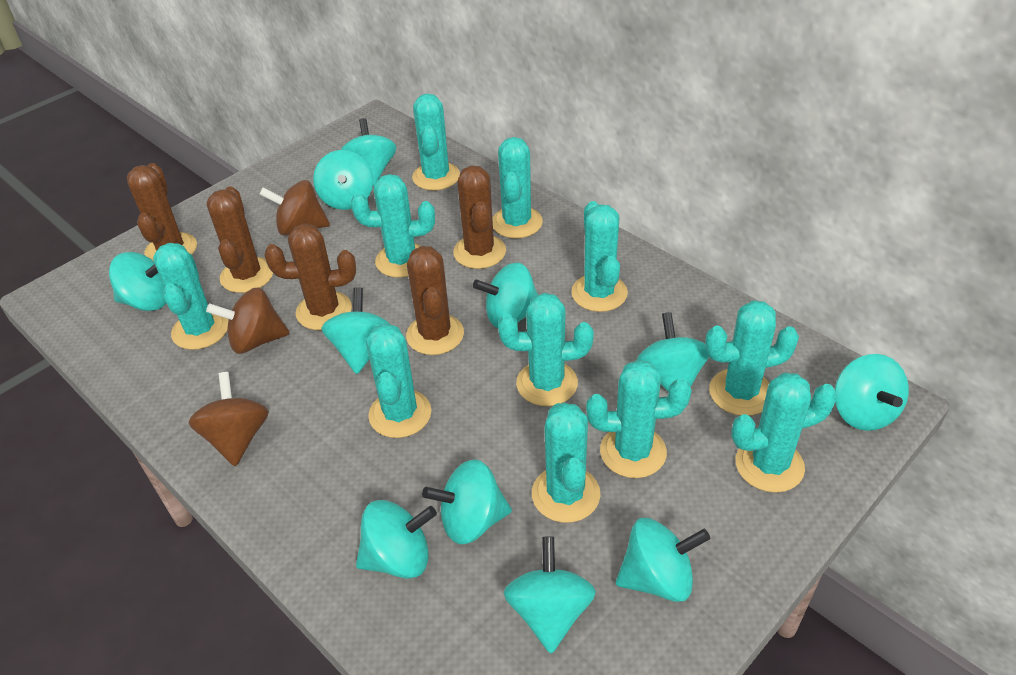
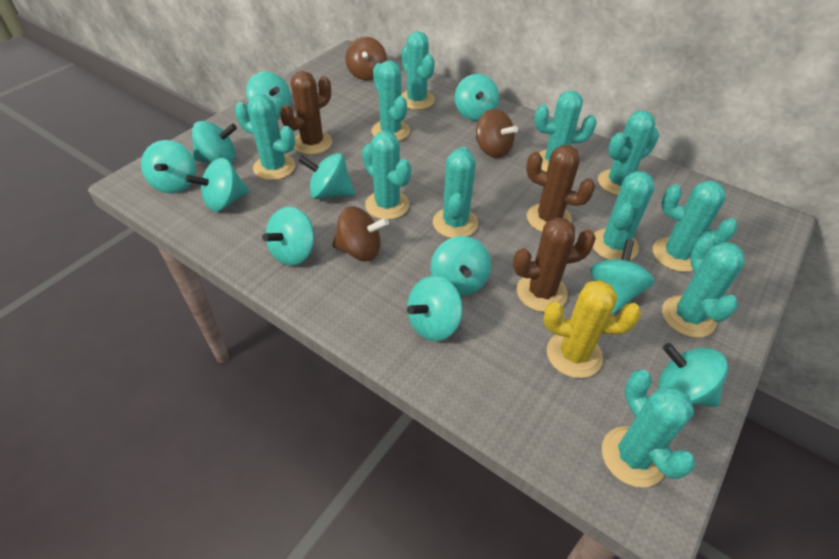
brown cactus: [127,163,197,261] [207,187,273,293] [264,223,356,330] [406,246,464,355] [453,166,506,269] = 5 -> [280,71,332,155] [513,217,596,312] [526,145,595,232] = 3
yellow cactus: none = 0 -> [543,280,641,378] = 1

